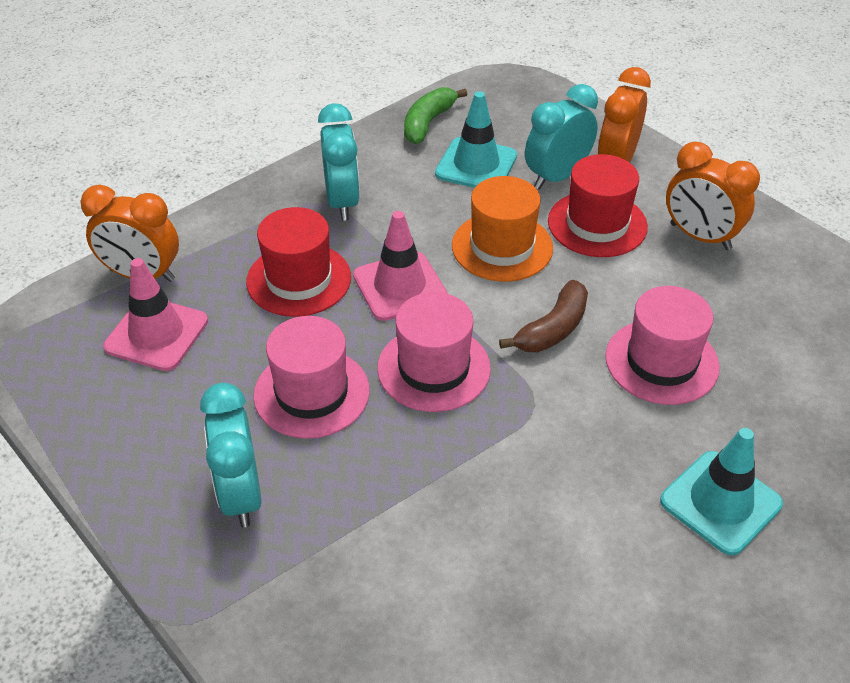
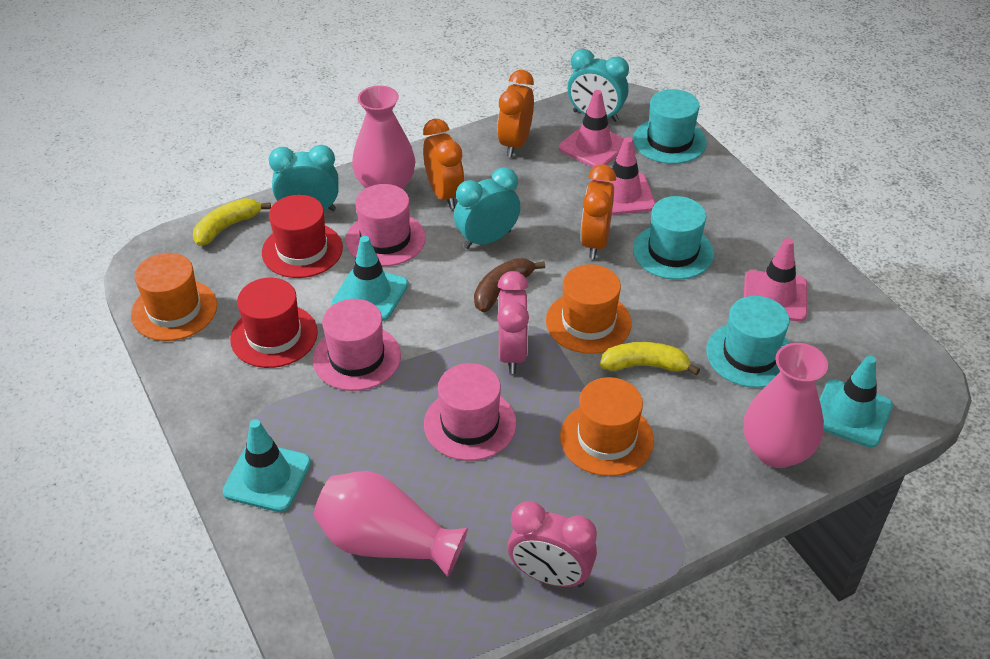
green banana: [404,87,467,144] = 1 -> none = 0
orange hat: [452,176,553,282] = 1 -> [131,253,217,341] [546,264,632,354] [560,377,654,476] = 3
pink clock: none = 0 -> [497,271,529,374] [508,501,597,587] = 2
pink traffic cone: [103,258,208,371] [353,211,448,321] = 2 -> [559,90,625,167] [591,137,656,215] [744,238,807,321] = 3
pink vase: none = 0 -> [314,471,468,577] [352,85,415,189] [743,343,828,468] = 3
turquoise hat: none = 0 -> [633,89,707,164] [633,196,714,280] [706,296,790,388] = 3
turquoise traffic cone: [435,91,517,188] [660,428,783,556] = 2 -> [222,419,311,512] [332,236,408,321] [819,355,893,448] = 3
yellow banana: none = 0 -> [193,198,271,246] [600,342,700,376] = 2

